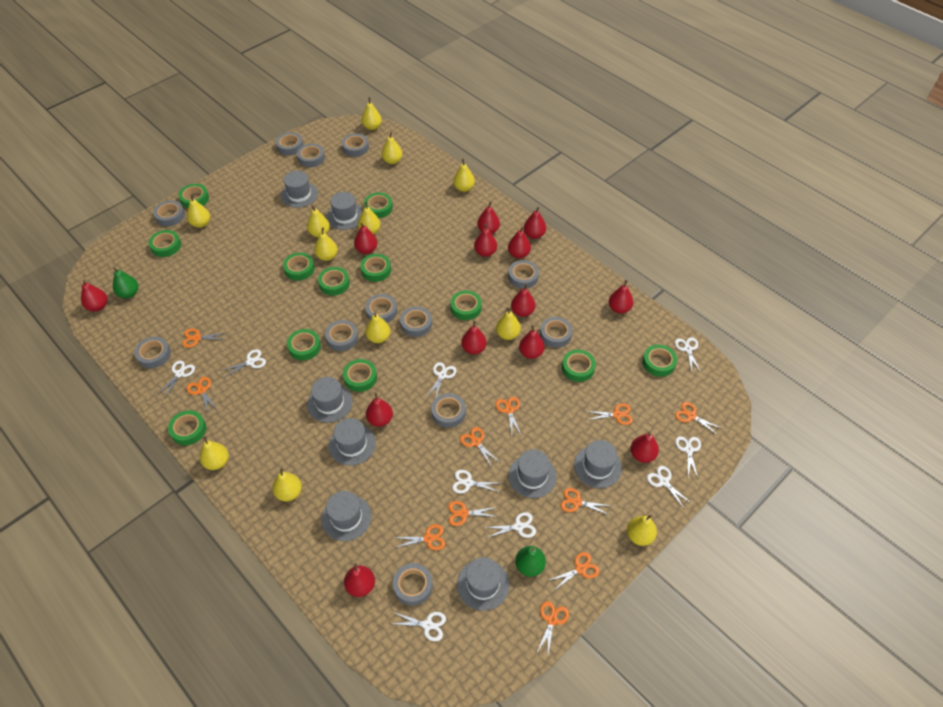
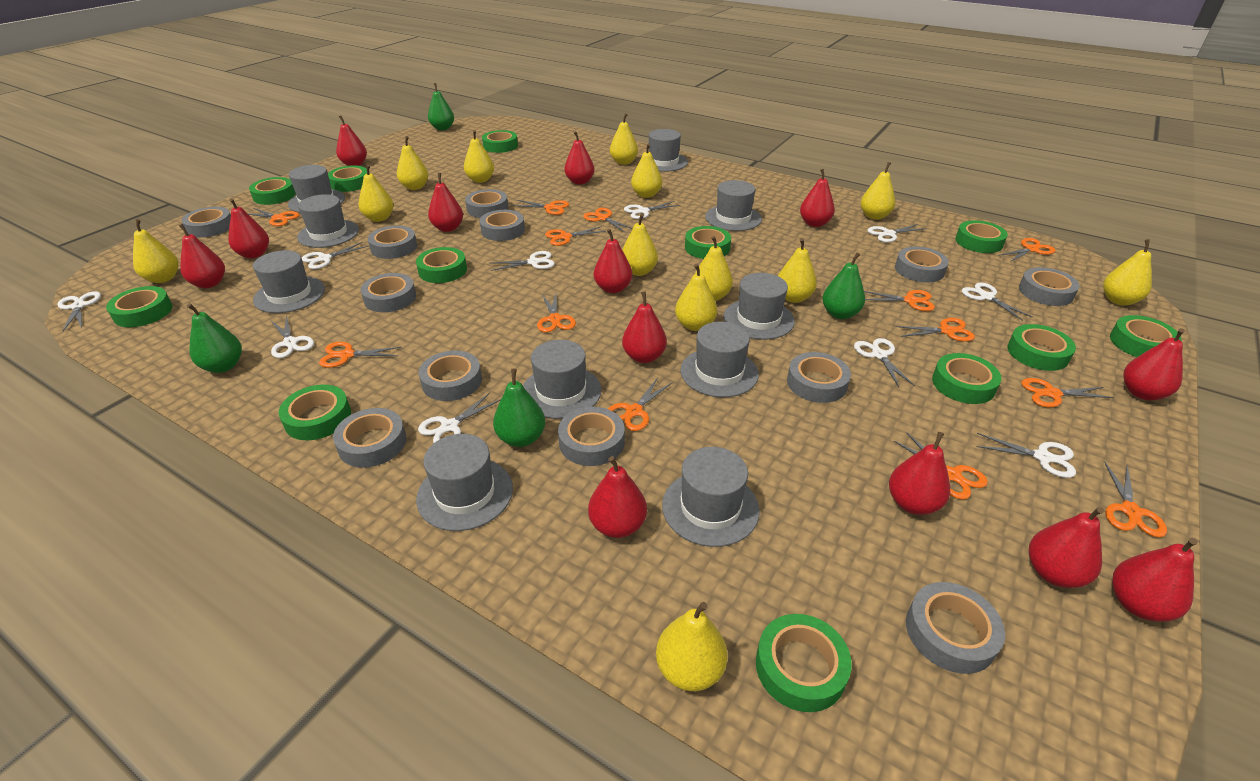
green pear: [113,267,138,298] [515,546,546,577] = 2 -> [187,303,242,373] [428,83,454,130] [493,369,546,447] [822,253,865,319] = 4
grey hat: [281,171,318,208] [307,377,353,423] [321,491,371,541] [326,192,363,230] [329,418,376,465] [457,557,509,611] [508,449,557,498] [574,440,622,488] = 8 -> [253,250,325,313] [288,165,345,213] [297,194,359,248] [416,434,513,531] [523,340,601,419] [649,129,688,172] [662,447,760,547] [680,322,759,397] [705,180,762,231] [724,273,795,340] = 10
orange scissors: [182,329,226,347] [187,377,218,414] [394,524,445,550] [448,501,498,526] [460,427,499,466] [496,397,522,436] [536,601,569,654] [548,552,599,589] [561,488,611,515] [586,403,633,425] [675,402,723,435] = 11 -> [247,208,300,226] [319,342,401,368] [512,200,569,215] [537,293,576,332] [545,226,606,246] [583,208,633,232] [608,377,672,431] [864,290,935,311] [894,433,988,500] [896,318,975,342] [998,238,1056,262] [1021,378,1114,407] [1104,461,1167,537] = 13
white scissors: [157,360,195,399] [220,349,266,378] [393,612,446,641] [427,362,456,397] [452,470,500,494] [484,512,536,538] [647,466,692,508] [675,337,701,372] [675,436,701,478] = 9 -> [57,292,101,331] [271,315,314,358] [302,242,368,269] [418,393,501,443] [491,251,555,271] [624,201,680,219] [854,338,915,387] [868,224,927,242] [962,283,1033,321] [976,433,1076,478] = 10
yellow pear: [187,195,210,228] [200,436,229,470] [272,468,302,501] [307,206,330,237] [314,227,338,261] [358,202,380,234] [361,98,382,130] [365,313,390,343] [381,132,402,164] [453,159,475,192] [496,307,521,340] [627,515,657,546] = 12 -> [133,219,179,283] [359,164,394,222] [397,136,429,190] [464,130,494,183] [610,113,638,165] [622,214,658,276] [631,144,662,198] [656,602,728,691] [675,264,717,331] [695,236,733,301] [778,238,817,303] [861,162,895,220] [1103,239,1152,306] = 13

